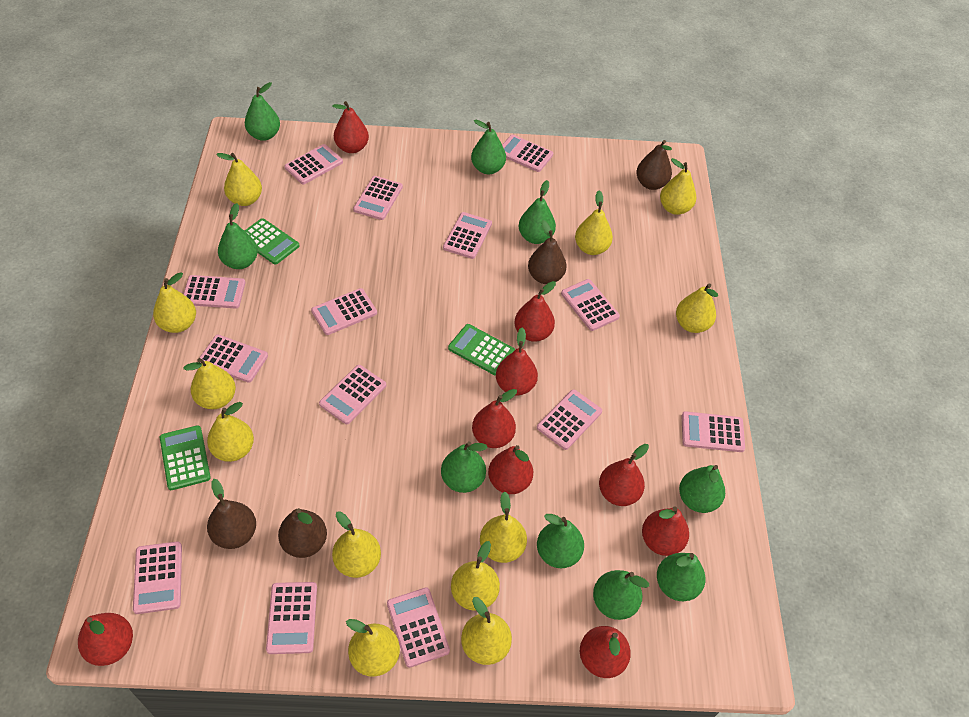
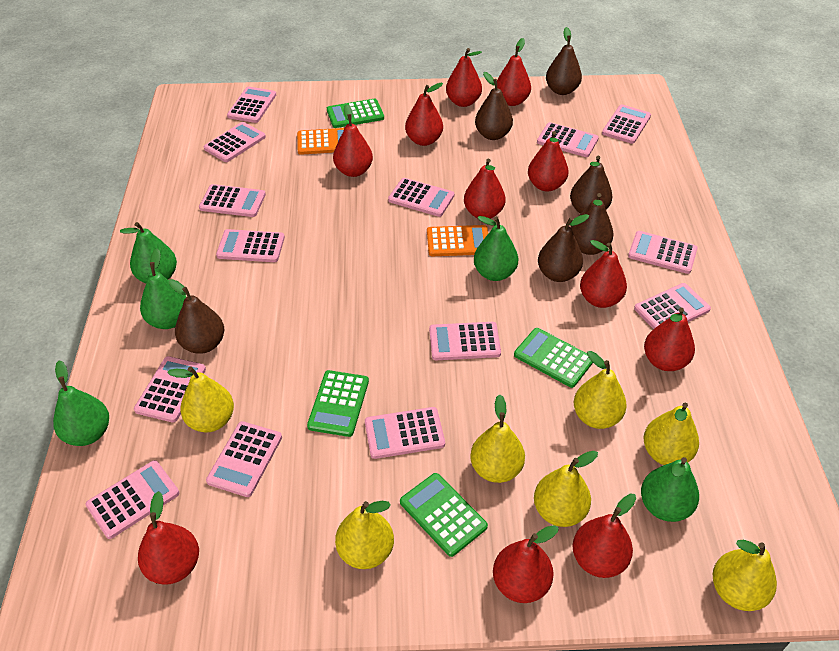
brown pear: [207,479,256,549] [278,508,327,558] [528,220,567,284] [636,140,672,190] = 4 -> [168,279,224,354] [475,72,513,140] [538,214,589,282] [546,27,582,95] [570,155,612,214] [571,193,614,255] = 6
green calculator: [160,425,211,490] [245,218,299,265] [448,324,515,375] = 3 -> [307,370,369,437] [327,99,384,128] [400,473,488,557] [514,328,593,388] = 4
green pear: [218,203,258,269] [245,82,280,141] [441,442,488,493] [471,120,506,174] [519,180,556,244] [537,514,584,568] [593,570,649,620] [657,553,705,601] [679,465,725,513] = 9 -> [53,360,109,446] [120,222,177,283] [140,248,186,329] [474,216,518,281] [641,457,699,522] = 5
orange calculator: none = 0 -> [297,128,344,155] [427,225,488,256] = 2
red pear: [78,613,133,666] [332,101,369,153] [472,389,517,448] [488,445,533,494] [496,328,538,395] [514,281,556,342] [580,626,631,678] [599,444,649,506] [642,507,689,556] = 9 -> [138,491,199,585] [333,104,373,177] [405,83,443,146] [446,48,482,107] [464,159,506,219] [493,525,559,603] [497,38,531,106] [528,131,569,192] [572,493,636,578] [580,240,627,308] [644,308,695,371] = 11
yellow pear: [153,272,196,333] [184,358,236,409] [207,402,254,462] [216,153,262,206] [332,511,381,578] [346,619,400,677] [451,541,500,611] [461,597,512,665] [480,491,527,563] [575,190,613,255] [660,158,696,215] [676,284,718,333] = 12 -> [167,367,234,433] [335,501,394,569] [470,394,525,483] [534,451,598,527] [574,351,627,429] [643,402,699,465] [713,540,777,611] = 7

